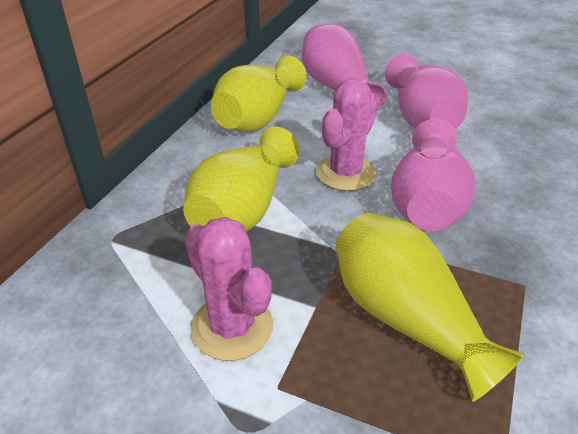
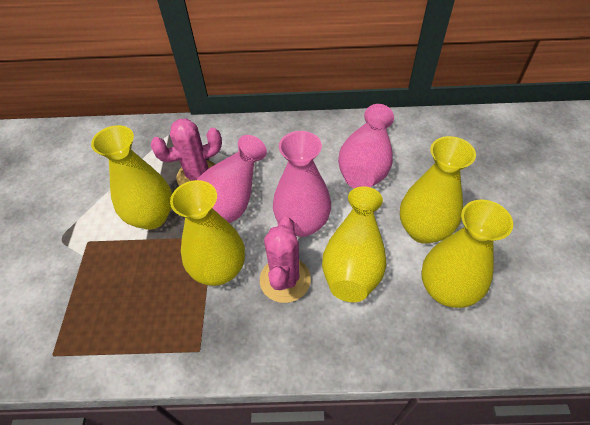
yellow vase: [183,127,299,232] [211,56,306,132] [336,213,524,402] = 3 -> [91,125,172,230] [170,180,245,286] [322,186,387,302] [400,136,476,244] [421,200,513,308] = 5

